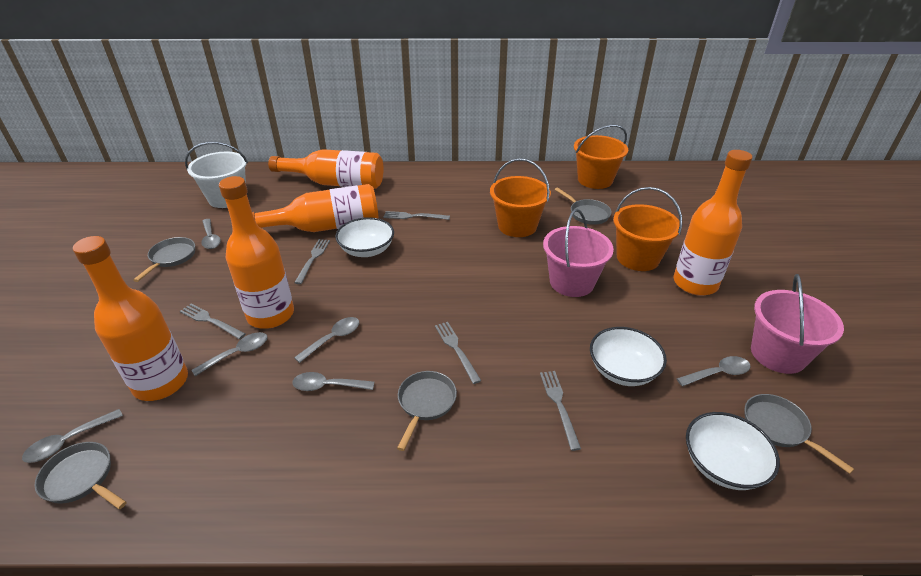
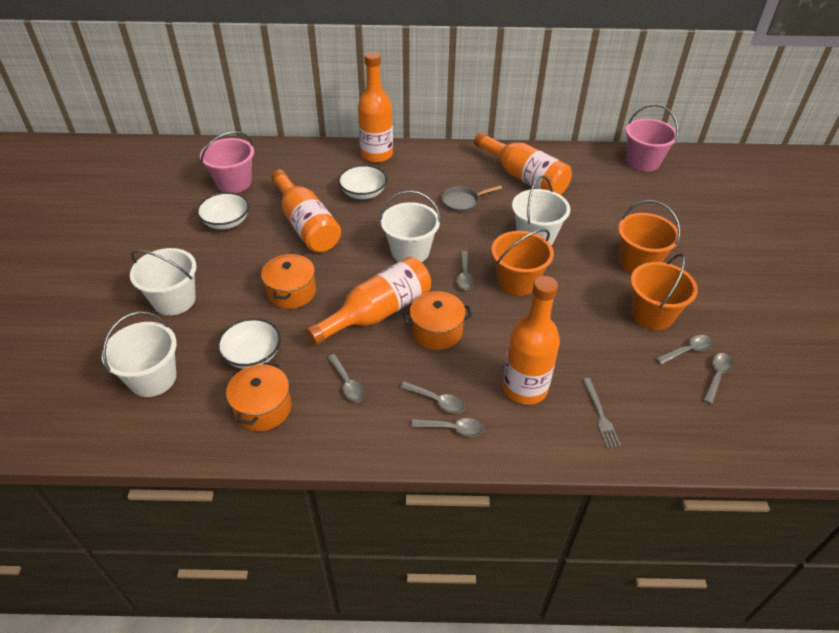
grey fork: [180,304,245,339] [294,239,330,284] [383,211,450,220] [435,322,481,384] [540,371,581,451] = 5 -> [582,378,621,448] = 1
grey pan: [35,442,127,509] [133,237,195,282] [397,371,457,451] [554,187,612,225] [745,394,854,474] = 5 -> [441,185,502,212] = 1
orange pot: none = 0 -> [226,362,292,431] [261,253,316,309] [403,291,472,350] = 3
white bucket: [185,142,248,208] = 1 -> [102,311,177,397] [130,248,197,316] [380,190,441,262] [512,176,570,245] = 4

